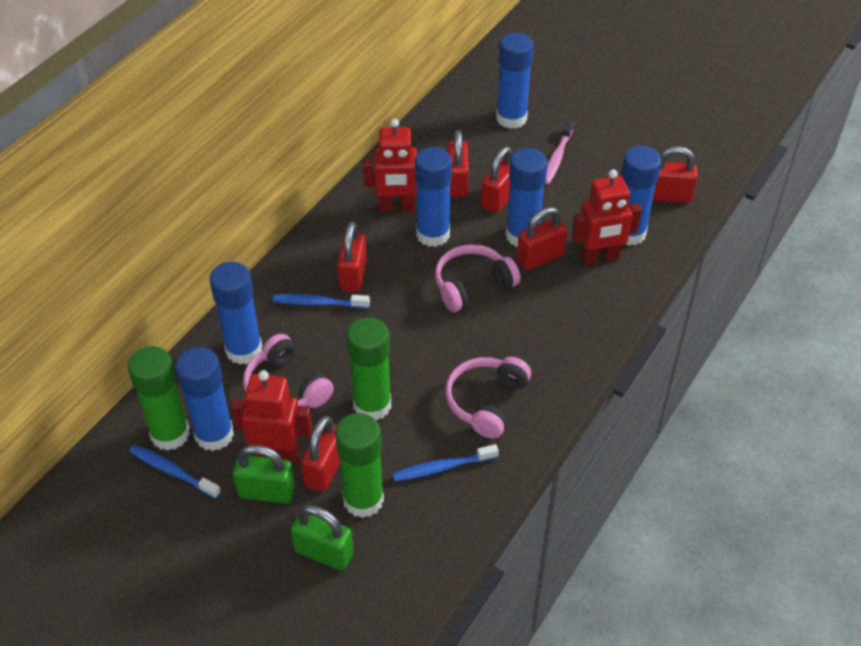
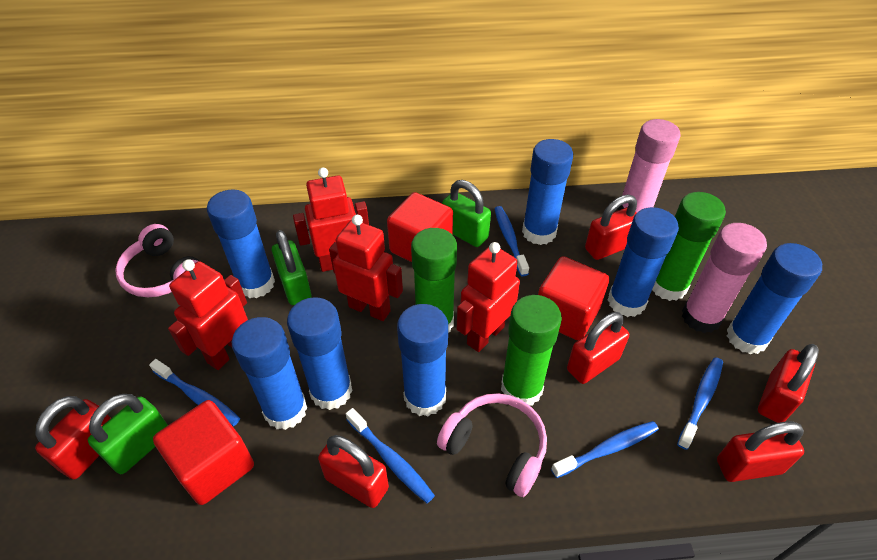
blue glue stick: [175,347,234,451] [209,262,262,365] [415,147,452,247] [496,33,534,129] [506,148,548,247] [621,146,661,246] = 6 -> [207,189,275,298] [232,317,307,430] [287,297,352,410] [397,304,448,416] [522,139,573,245] [608,207,679,317] [727,243,822,354] = 7
blue toothbrush: [129,445,221,499] [273,294,370,309] [392,444,499,482] = 3 -> [149,359,240,426] [346,408,435,503] [494,206,529,276] [551,421,659,478] [677,357,723,450] = 5
green padlock: [233,445,295,504] [291,505,354,570] = 2 -> [88,394,168,474] [272,230,312,305] [442,180,491,247] = 3
pink glue stick: none = 0 -> [617,119,680,213] [682,223,767,333] = 2
pink headphones: [243,334,334,408] [435,244,520,312] [445,357,531,439] = 3 -> [115,224,199,297] [437,393,547,497] = 2
pink toothbrush: [544,121,574,184] = 1 -> none = 0
red cube: none = 0 -> [153,400,254,505] [387,192,453,262] [538,256,609,340] = 3
red robot: [231,370,312,463] [363,119,417,212] [572,169,642,265] = 3 -> [168,259,248,370] [293,168,369,272] [329,215,403,321] [457,242,520,352] = 4

